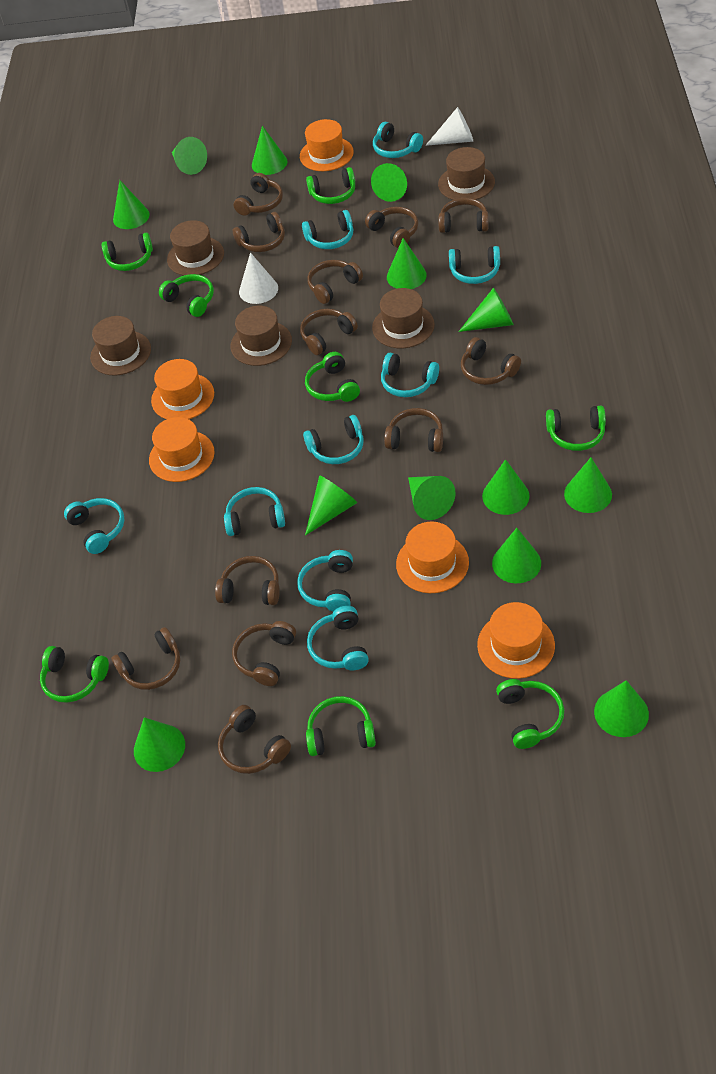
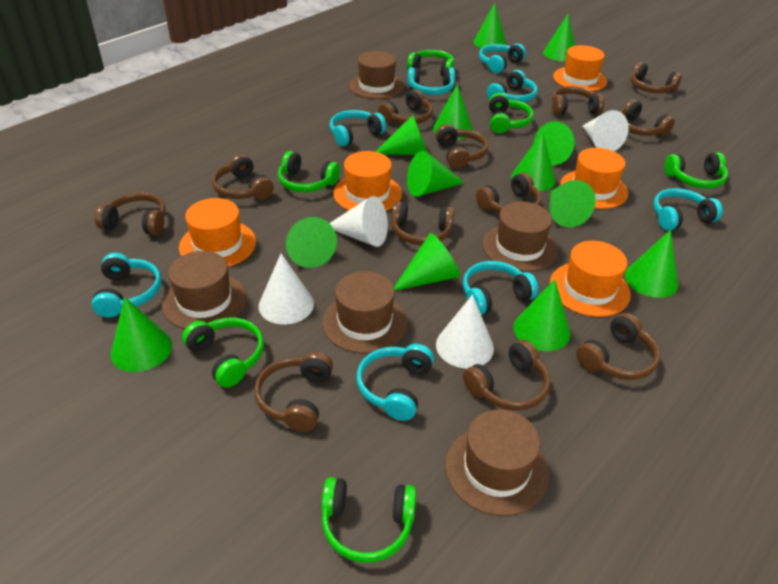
green headphones: [40,646,109,703] [102,233,153,271] [159,274,214,317] [305,352,360,402] [306,167,355,204] [306,696,376,756] [496,679,564,749] [546,406,606,451] = 8 -> [182,318,264,388] [278,151,340,192] [321,477,417,563] [407,50,454,77] [489,93,534,133] [664,152,728,189] = 6
turquoise headphones: [64,498,124,554] [224,487,285,536] [297,550,353,612] [302,210,353,249] [303,415,364,464] [307,606,369,670] [373,122,423,158] [381,353,439,397] [449,246,500,284] = 9 -> [91,253,161,317] [330,110,386,147] [356,344,434,421] [408,67,455,95] [463,261,539,315] [479,44,526,74] [487,70,538,102] [653,188,723,231] = 8
white cone: [239,252,278,304] [425,107,473,146] = 2 -> [259,253,314,325] [329,196,388,247] [436,295,494,368] [582,110,629,151] = 4

